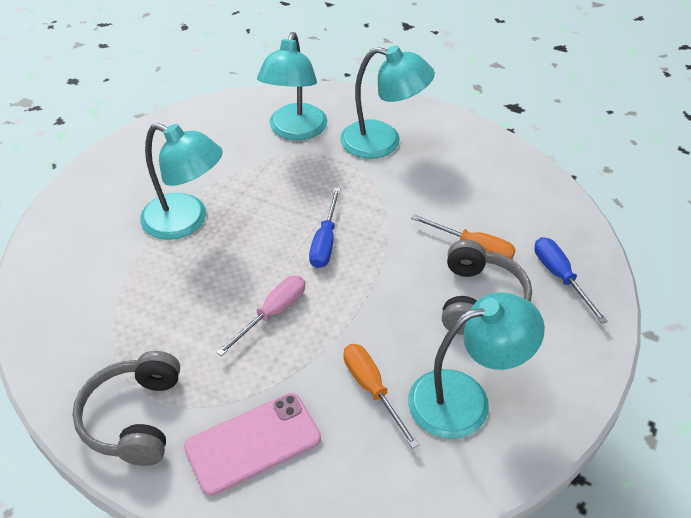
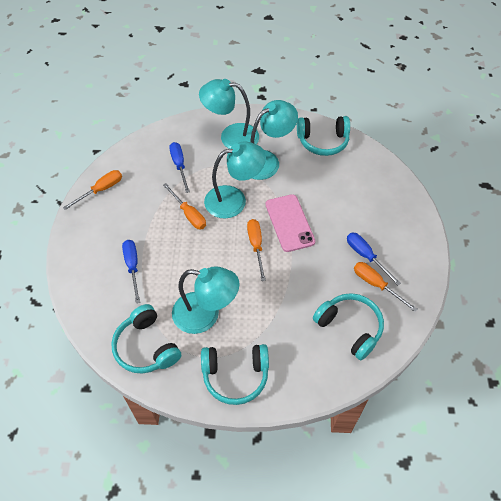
blue screwdriver: [309,188,341,268] [534,237,608,324] = 2 -> [122,240,140,303] [169,142,190,193] [347,233,401,285] = 3
grey headphones: [72,351,180,466] [442,240,532,335] = 2 -> none = 0
orange screwdriver: [344,344,419,449] [411,214,516,259] = 2 -> [63,170,122,210] [163,183,206,230] [247,219,266,281] [354,262,417,312] = 4
pink screwdriver: [216,276,305,356] = 1 -> none = 0
turquoise headphones: none = 0 -> [111,304,181,373] [201,344,269,405] [297,116,350,156] [313,293,384,360] = 4

